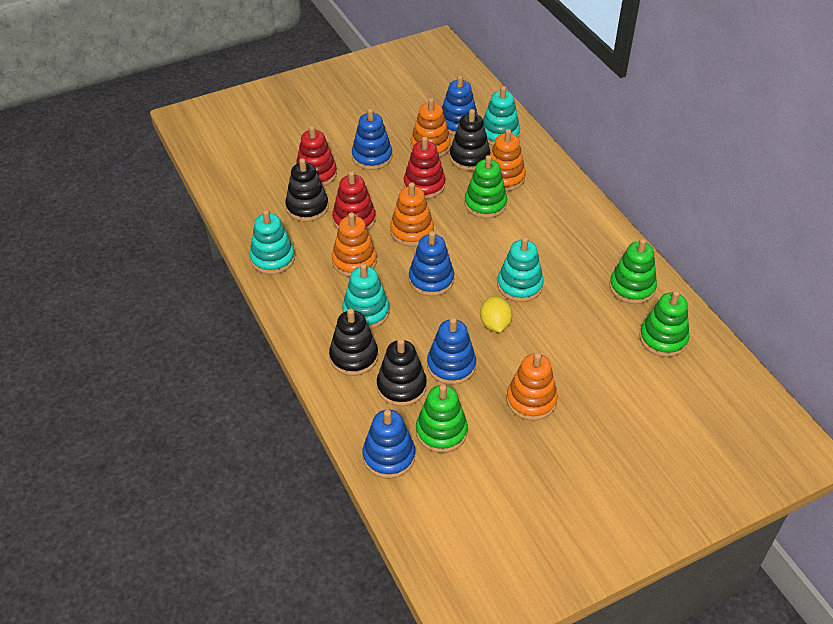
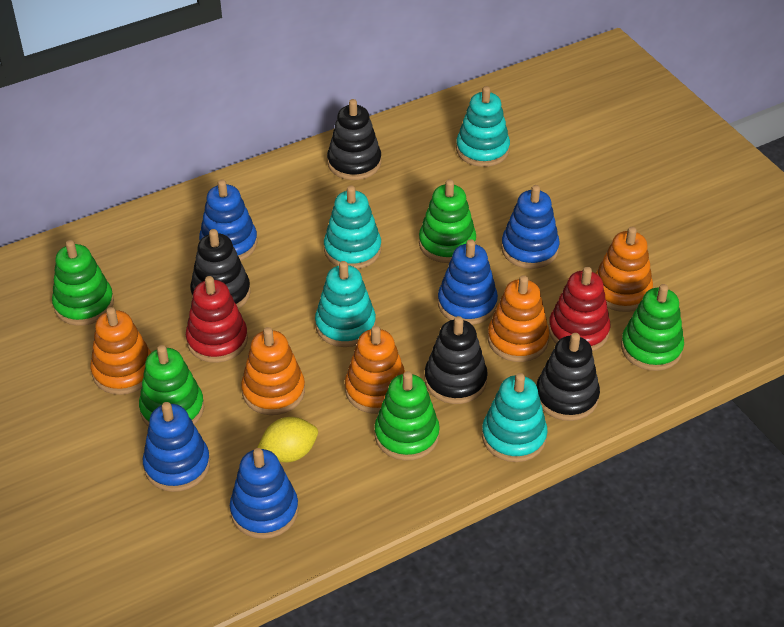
green stacking toy: [416,384,468,453] [464,155,507,218] [609,239,657,304] [639,290,689,357] = 4 -> [52,240,114,326] [139,345,204,426] [374,371,440,461] [419,179,476,263] [621,284,684,371] = 5
red stacking toy: [296,125,337,187] [332,171,376,230] [404,136,445,199] = 3 -> [186,276,248,363] [549,267,610,351] = 2

